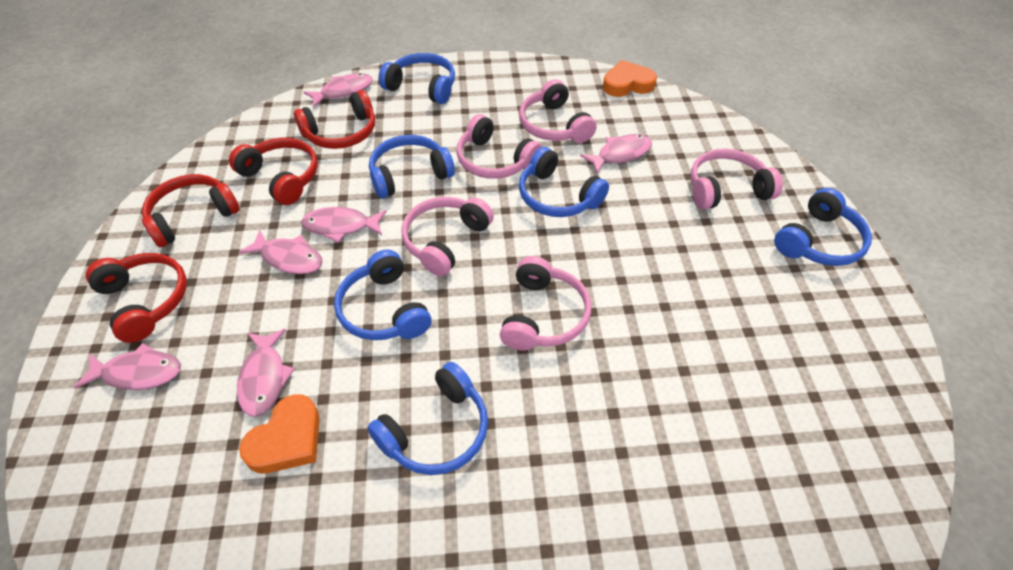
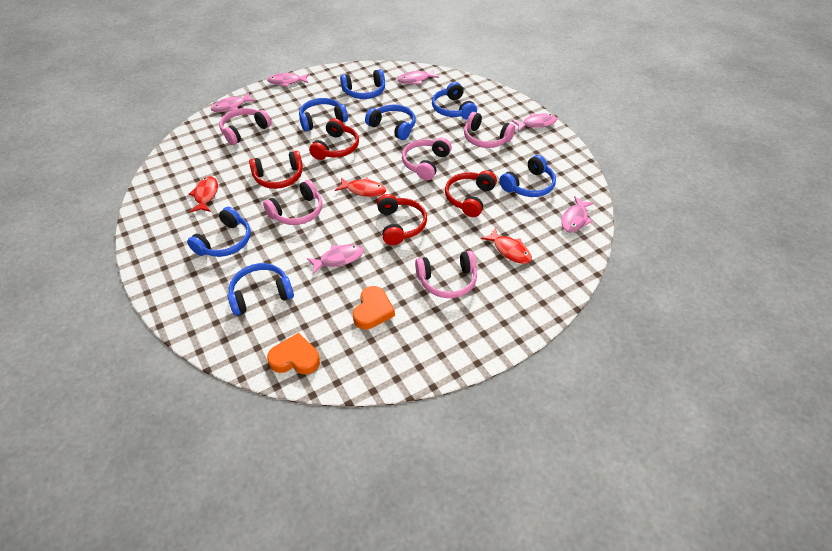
blue headphones: [334,250,432,340] [367,362,488,475] [369,135,455,198] [379,53,455,104] [519,147,609,217] [774,188,872,266] = 6 -> [187,207,251,257] [228,263,294,315] [299,98,348,131] [340,69,385,99] [365,105,416,140] [432,82,477,120] [500,155,556,197] = 7
red fish: none = 0 -> [189,176,218,212] [335,177,386,197] [481,228,532,264] = 3

